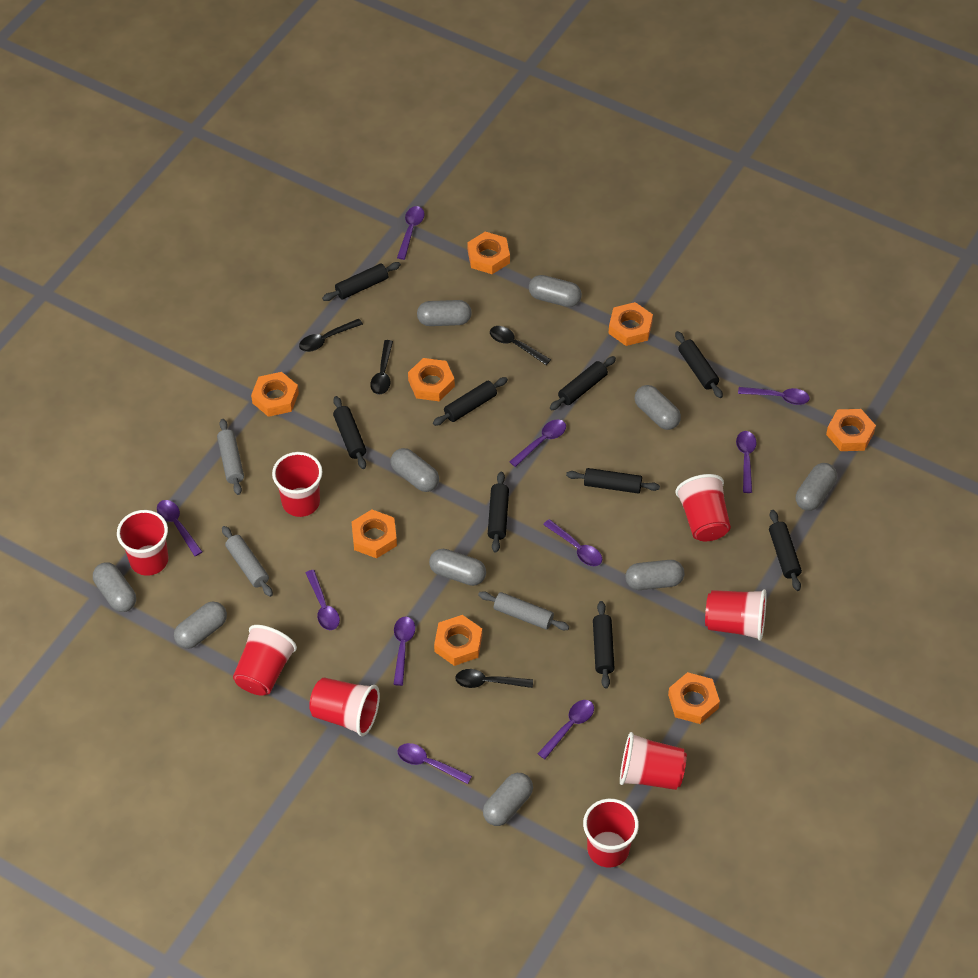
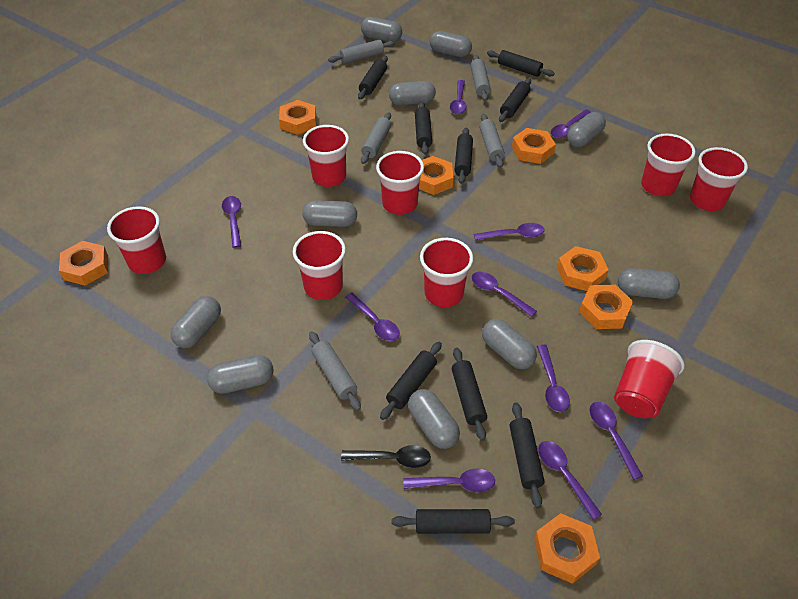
black spoon: [299,319,363,352] [370,340,393,395] [455,669,533,688] [490,326,551,365] = 4 -> [341,445,431,468] = 1
grey rolling pin: [217,419,244,495] [222,526,273,597] [478,591,569,630] = 3 -> [309,331,361,411] [328,40,395,64] [361,112,391,164] [470,55,491,101] [479,114,505,168] = 5
orange nut: [251,372,299,417] [352,510,397,558] [408,358,455,401] [434,615,482,666] [468,232,510,274] [608,302,653,346] [668,672,720,724] [826,409,876,451] = 8 -> [59,241,108,286] [279,100,316,135] [419,156,453,195] [512,128,556,164] [534,513,600,584] [557,246,609,291] [579,285,633,329] = 7

